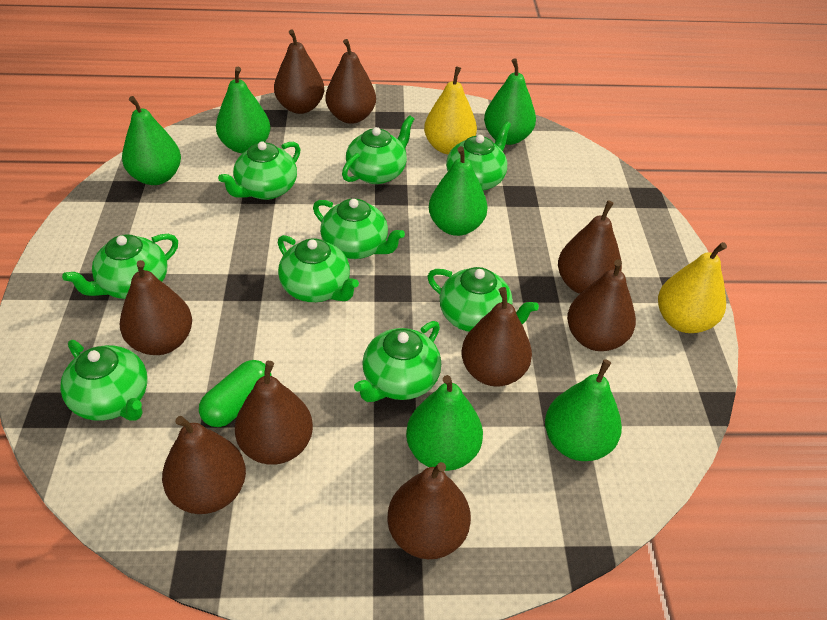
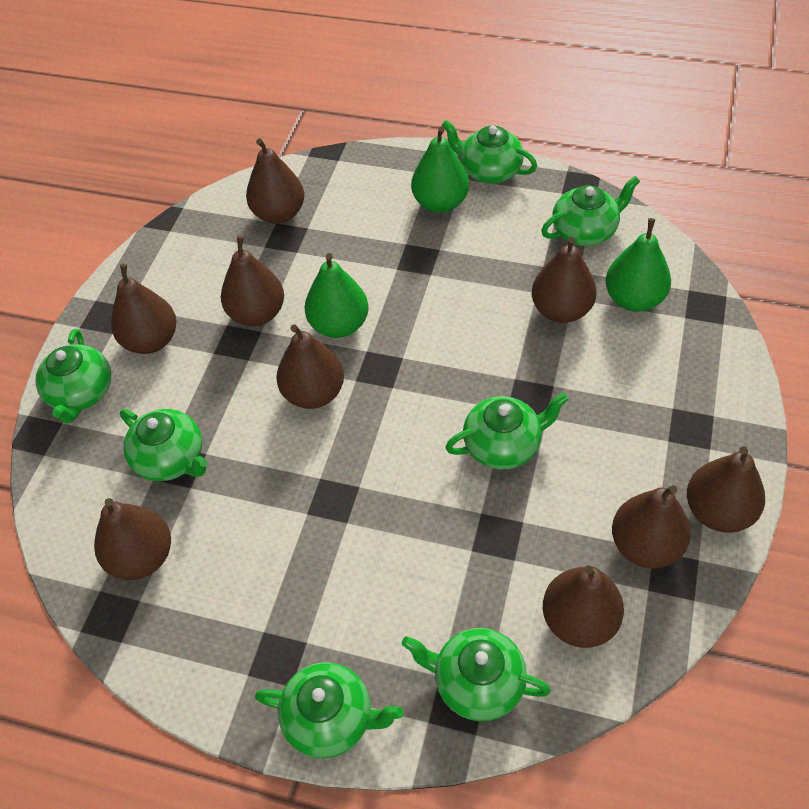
green capsule: [199,360,271,427] = 1 -> none = 0
green pear: [122,96,181,185] [216,67,270,153] [406,375,483,471] [429,146,488,236] [484,58,536,145] [545,359,622,461] = 6 -> [305,253,369,338] [411,126,469,213] [606,218,671,312] = 3
green teapot: [60,340,148,421] [62,234,178,299] [218,141,301,200] [278,235,359,302] [313,198,405,259] [342,115,414,184] [354,321,441,402] [427,267,539,332] [446,121,511,191] = 9 -> [36,329,111,423] [120,409,207,481] [255,662,403,758] [402,628,551,721] [442,120,537,184] [445,393,569,469] [541,176,640,246] = 7
yellow pear: [424,66,477,154] [658,242,727,333] = 2 -> none = 0

